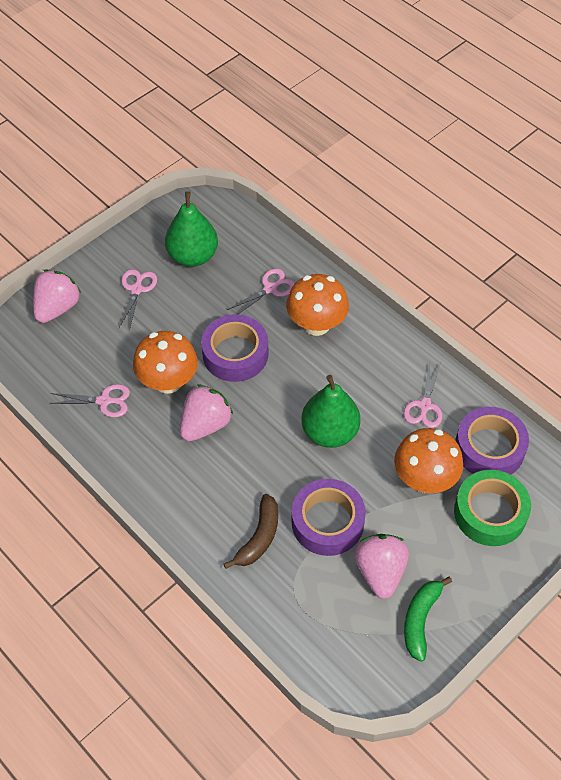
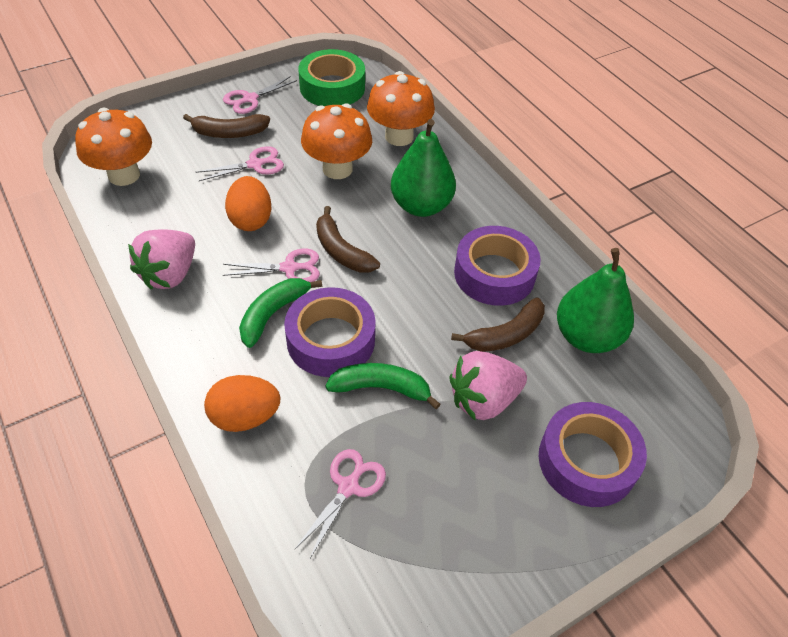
brown banana: [224,494,278,569] = 1 -> [183,114,270,138] [316,206,380,273] [451,298,545,352] = 3
green banana: [404,577,452,662] = 1 -> [239,278,322,348] [325,363,441,409] = 2
orange egg: none = 0 -> [204,375,280,432] [225,176,271,231] = 2
pink strawberry: [33,270,81,323] [180,384,233,441] [354,534,409,599] = 3 -> [128,229,195,289] [449,351,527,420] = 2

